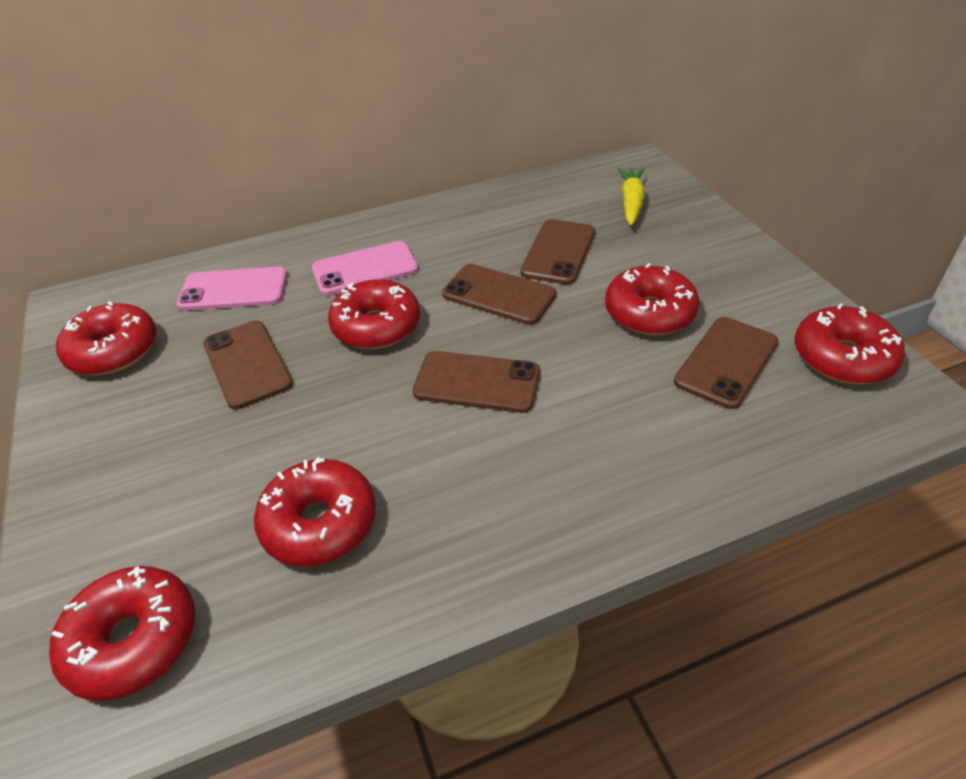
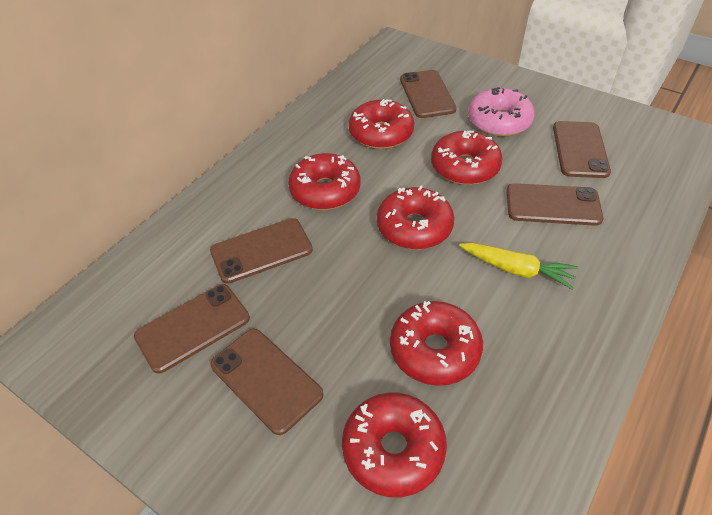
brown phone: [203,321,293,410] [412,351,540,413] [442,264,556,325] [520,219,595,285] [674,317,778,409] = 5 -> [134,284,250,374] [210,218,313,284] [210,329,323,435] [400,70,456,118] [507,183,603,226] [553,121,611,178] = 6
pink donut: none = 0 -> [468,87,535,137] = 1
pink phone: [177,266,287,311] [312,241,419,296] = 2 -> none = 0

